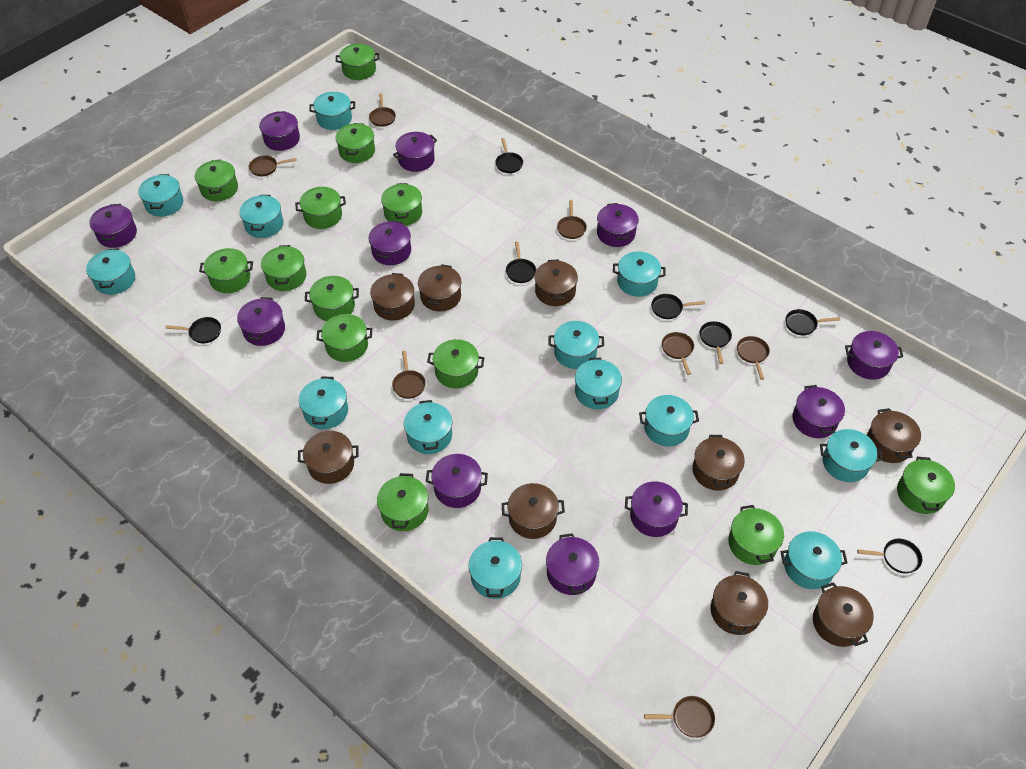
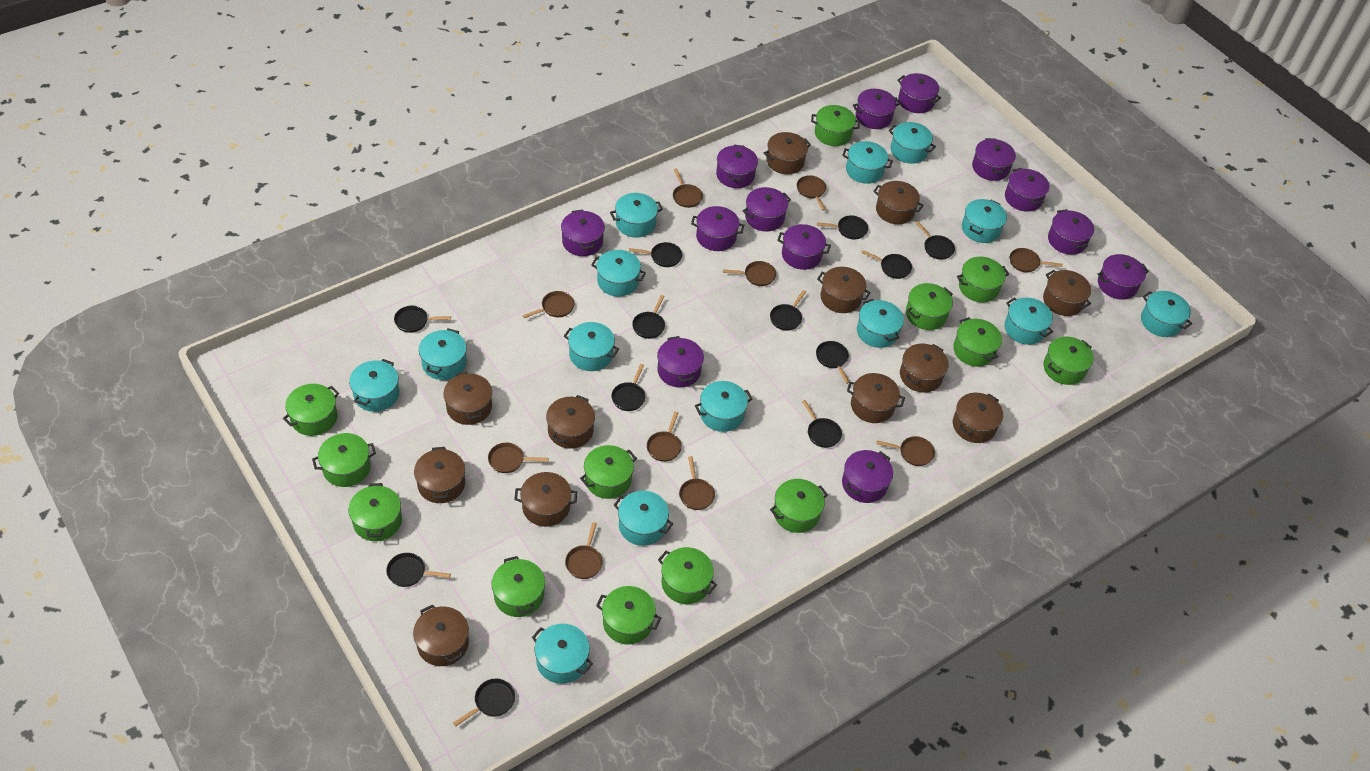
black pan: [165,317,221,344] [495,138,523,173] [506,242,536,283] [651,294,705,319] [700,321,732,364] [785,309,841,335] [857,539,922,574] = 7 -> [386,553,451,587] [394,306,451,333] [453,679,515,726] [611,364,646,411] [629,242,682,267] [632,295,665,339] [770,290,806,331] [802,400,842,448] [816,341,849,384] [817,216,868,239] [861,250,912,279] [916,221,955,260] = 12
brown pan: [249,155,297,176] [369,93,396,127] [392,351,426,399] [557,200,587,239] [644,696,715,738] [662,332,694,375] [737,336,770,380] = 7 -> [488,443,549,473] [523,291,574,318] [565,522,603,579] [647,412,682,462] [673,168,703,208] [679,456,715,510] [723,261,776,286] [797,175,826,211] [876,436,935,466] [1010,248,1063,272] = 10
brown pot: [298,431,359,484] [370,273,415,321] [418,264,462,312] [502,483,565,539] [534,259,578,306] [693,435,745,491] [711,571,768,635] [813,582,874,647] [867,408,921,463] = 9 -> [413,604,469,666] [414,447,465,503] [443,371,492,425] [514,472,577,527] [546,395,595,449] [764,132,811,174] [817,267,871,313] [847,373,905,423] [873,181,924,224] [900,344,948,393] [953,393,1003,443] [1043,270,1091,316] = 12
purple pot: [89,204,137,248] [237,297,285,346] [259,111,300,151] [369,220,411,265] [393,132,437,172] [426,454,488,508] [546,533,599,595] [597,203,639,247] [625,481,688,537] [793,385,845,438] [845,331,903,380] = 11 -> [561,210,605,256] [657,336,704,388] [691,206,744,251] [716,145,758,188] [743,187,791,231] [777,224,831,270] [842,450,893,503] [853,89,900,129] [897,73,941,113] [972,138,1016,181] [1005,168,1049,212] [1048,209,1094,255] [1098,254,1149,300] = 13
turquoise pot: [86,248,135,295] [138,174,183,217] [239,195,283,238] [299,377,348,429] [309,92,355,130] [404,400,452,454] [469,537,522,599] [549,321,604,369] [575,358,622,409] [613,251,666,297] [639,395,699,447] [781,531,848,589] [820,429,882,482] = 13 -> [349,359,399,412] [419,328,467,380] [532,624,593,684] [564,322,619,371] [591,250,646,297] [610,193,663,238] [613,491,673,546] [695,381,753,432] [842,141,893,184] [857,299,904,348] [889,122,936,164] [962,199,1007,243] [1004,297,1053,345] [1141,291,1192,337] = 14

